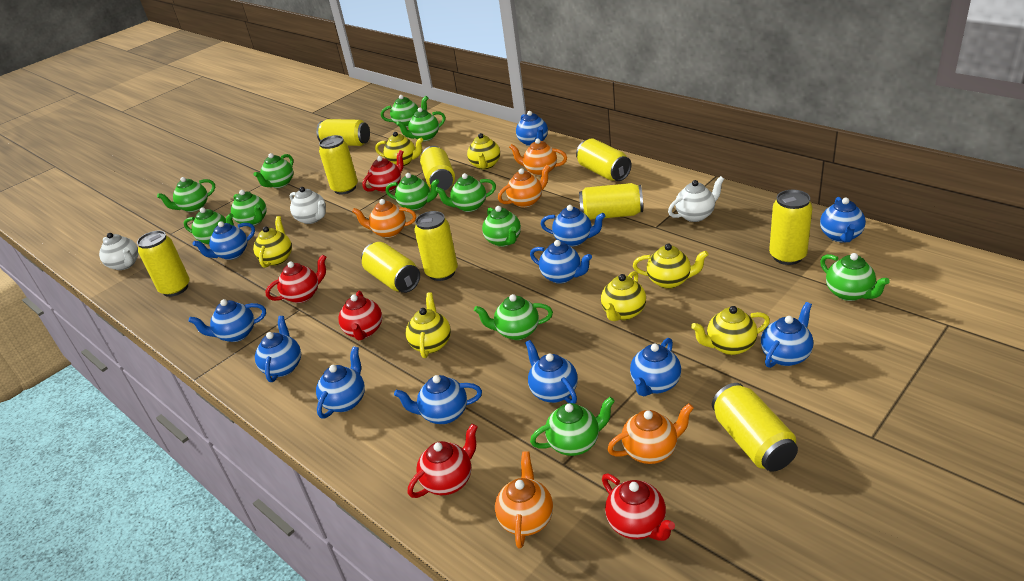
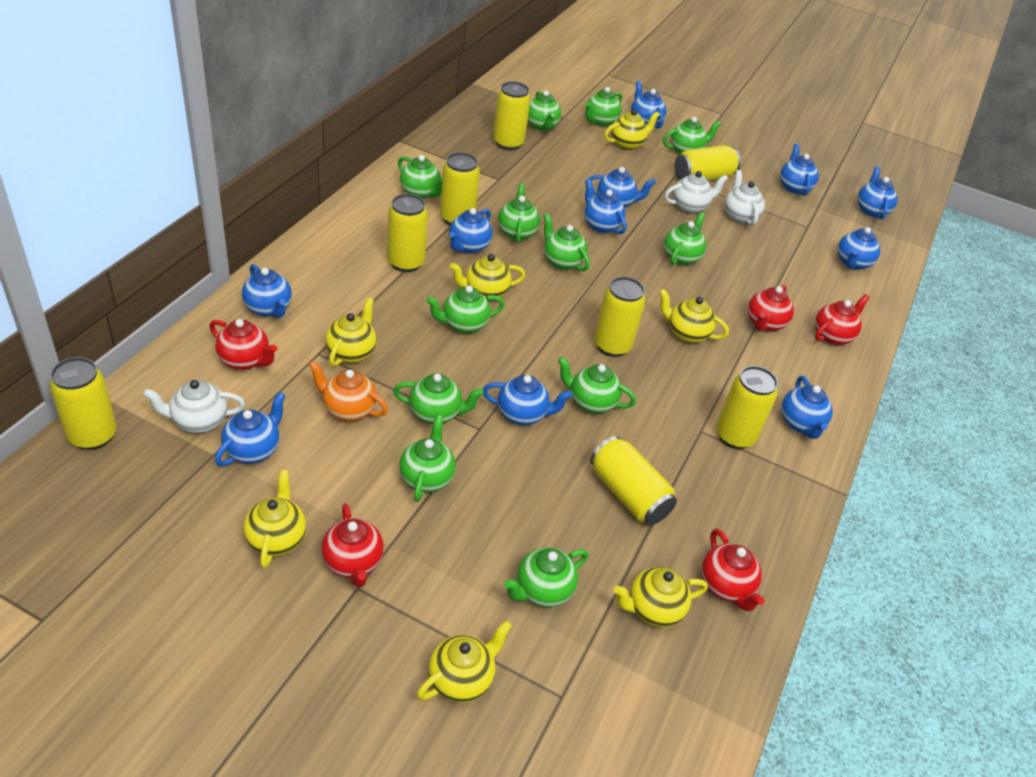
blue teapot: [189,299,266,342] [193,221,255,260] [255,316,301,382] [316,346,365,418] [394,375,482,424] [516,111,548,146] [525,340,578,404] [530,240,592,284] [541,205,605,247] [630,338,681,396] [761,302,813,368] [820,197,866,242] = 12 -> [215,392,285,466] [242,264,292,318] [449,208,493,254] [483,375,572,425] [584,179,627,234] [585,167,656,208] [631,81,666,129] [780,144,819,196] [781,376,833,439] [837,227,880,270] [857,166,898,219] = 11
orange teapot: [352,199,416,238] [495,451,553,549] [498,165,550,208] [509,138,567,176] [607,403,694,464] = 5 -> [308,360,388,421] = 1
yellow can: [137,230,190,297] [316,119,370,146] [319,135,358,195] [361,242,420,293] [415,211,458,281] [420,146,455,191] [576,138,632,181] [579,183,643,220] [712,383,798,472] [769,190,812,265] = 10 -> [50,357,117,450] [387,194,428,272] [440,152,480,225] [493,81,530,150] [590,436,677,525] [594,276,645,357] [674,145,741,181] [716,366,778,449] = 8

